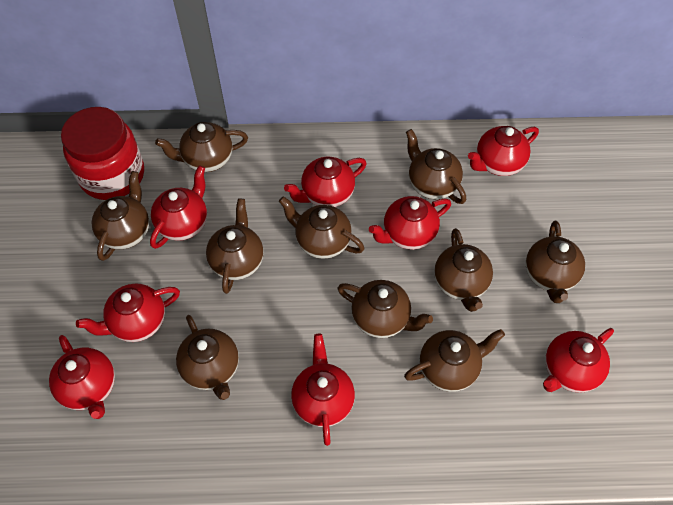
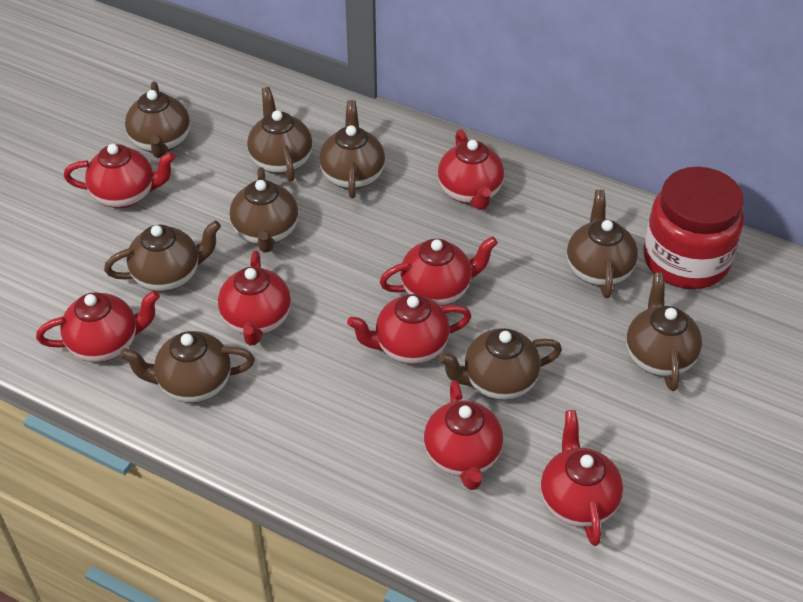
brown teapot: [92,171,149,261] [155,122,248,172] [176,315,239,400] [206,198,264,294] [279,196,364,259] [337,280,433,338] [404,329,505,392] [406,129,466,204] [434,228,493,312] [526,221,585,303] = 10 -> [104,221,221,292] [120,331,255,403] [125,81,190,158] [230,167,298,253] [247,87,313,181] [319,100,385,198] [438,328,562,400] [567,190,638,298] [626,273,702,391] = 9

